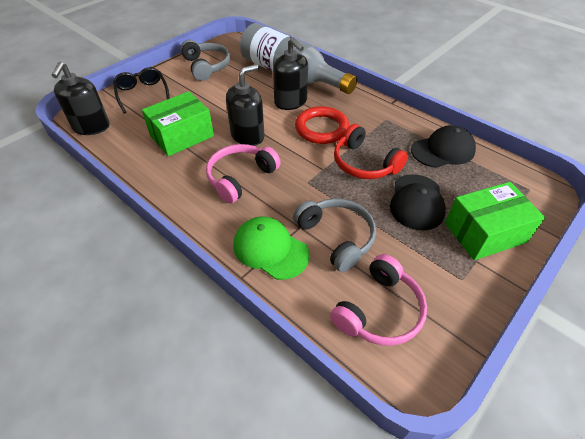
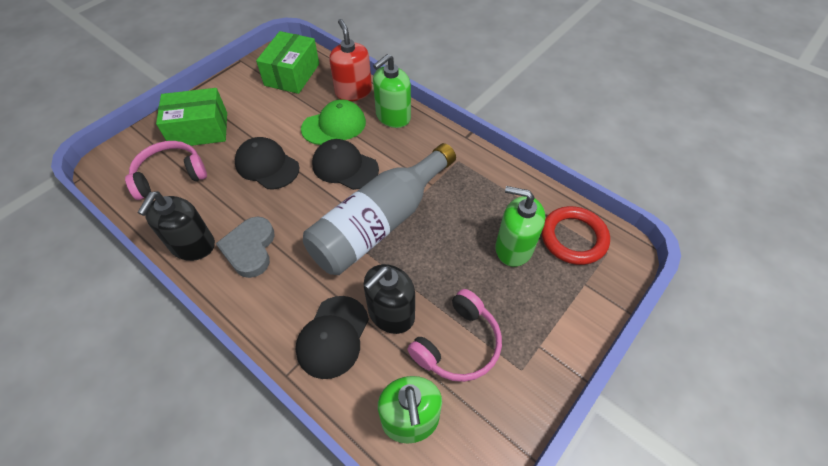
black cap: [390,174,446,230] [411,125,476,168] = 2 -> [235,137,299,189] [296,296,369,379] [312,139,379,190] = 3
black glasses: [113,67,170,114] = 1 -> none = 0
black soap dispenser: [52,62,110,135] [226,64,264,146] [273,38,308,110] = 3 -> [137,191,215,261] [364,264,415,334] = 2
green soap dispenser: none = 0 -> [373,54,411,128] [378,376,442,443] [496,186,545,267] = 3
grey headphones: [180,40,230,81] [293,198,376,272] = 2 -> none = 0
grey heart: none = 0 -> [216,217,275,278] = 1
red headphones: [334,124,408,179] = 1 -> none = 0
red soap dispenser: none = 0 -> [329,19,372,101] = 1

